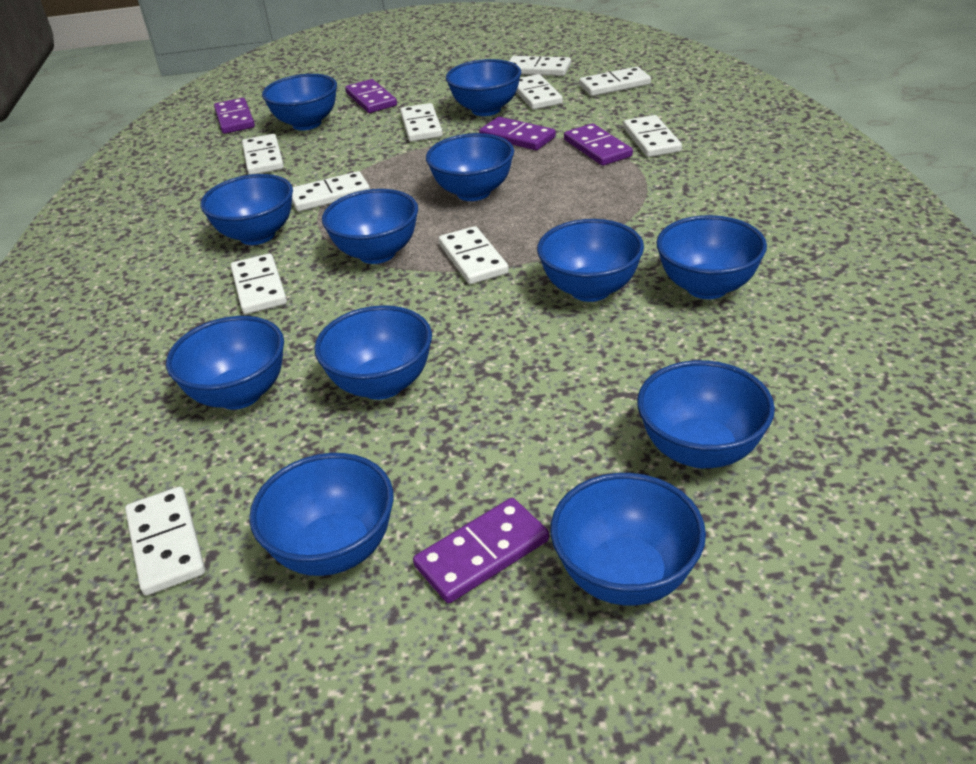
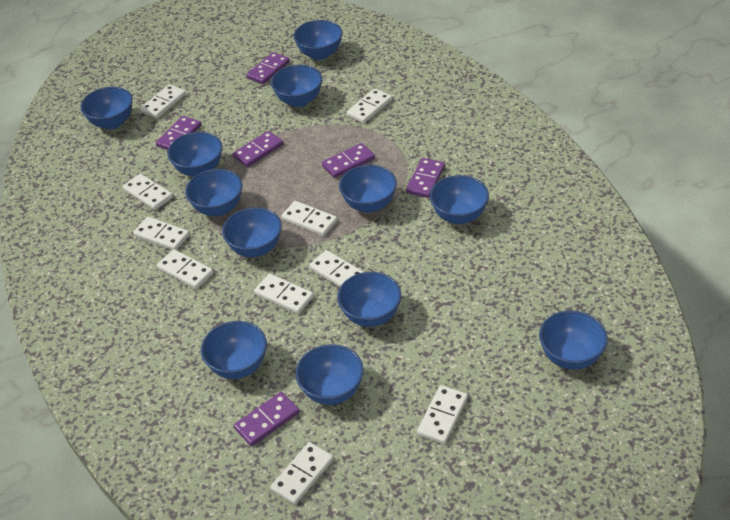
purple domino: [214,98,255,134] [345,79,397,113] [413,498,549,603] [479,117,556,150] [564,123,633,166] = 5 -> [156,116,201,150] [232,131,284,167] [234,392,300,446] [246,52,290,84] [322,143,375,178] [406,158,445,198] = 6

